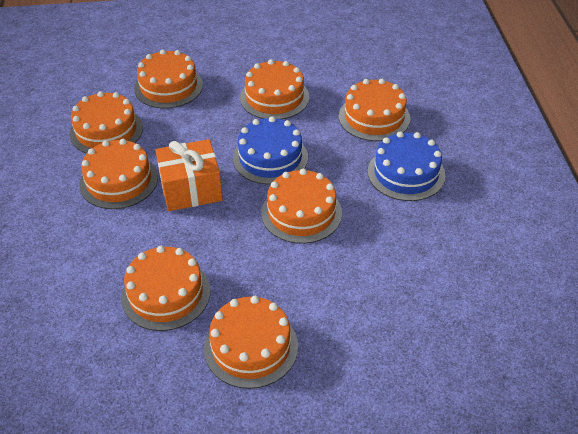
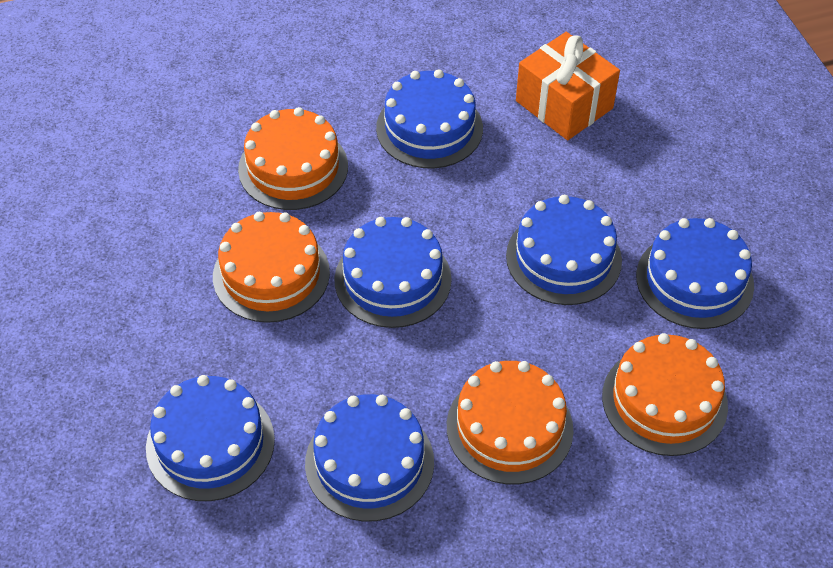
blue cake: [233,116,308,184] [368,132,445,201] = 2 -> [146,375,275,501] [305,394,434,522] [334,217,452,328] [376,69,483,168] [506,195,622,305] [636,218,754,329] = 6
orange cake: [70,91,143,154] [80,139,158,209] [121,246,211,331] [134,49,203,108] [204,296,298,389] [240,59,309,119] [261,169,342,244] [339,79,410,141] = 8 -> [213,212,330,323] [238,107,348,210] [447,361,574,484] [602,333,728,456] = 4

